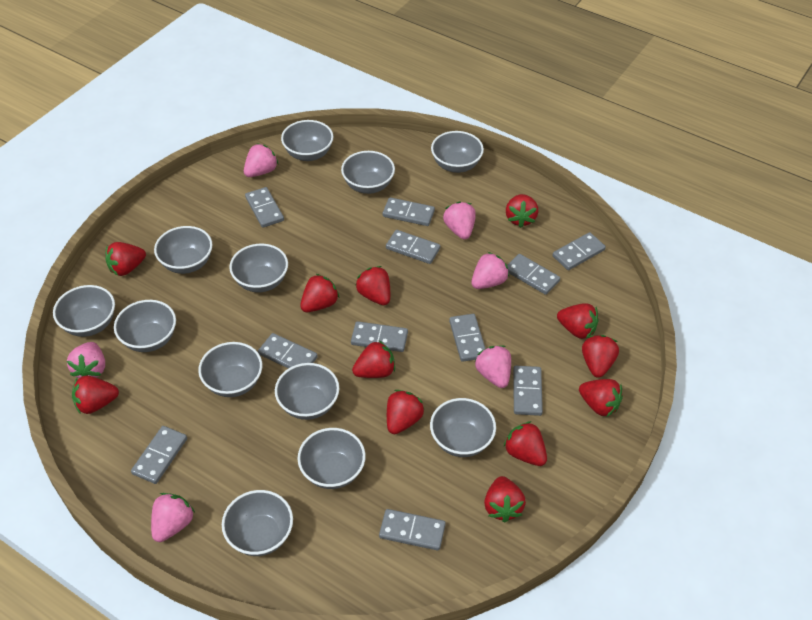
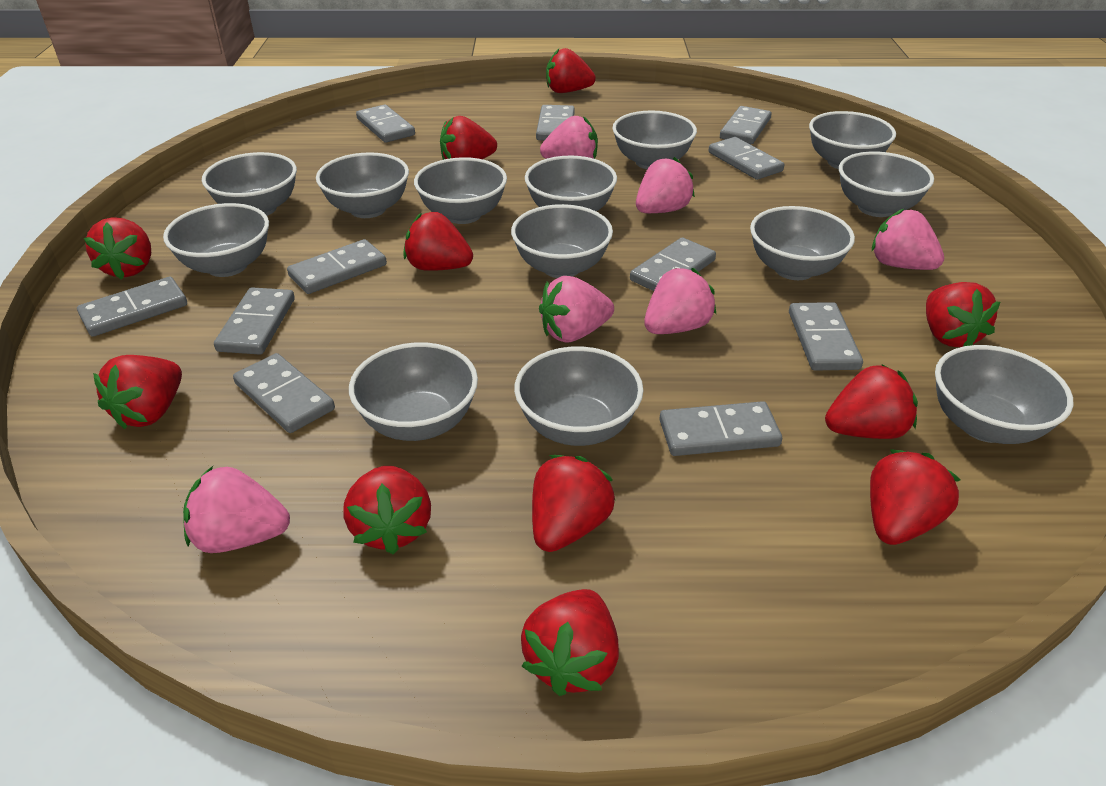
grey bowl: [53,285,115,337] [114,300,176,352] [154,226,213,274] [198,342,262,397] [222,490,293,556] [229,244,288,292] [275,363,339,420] [281,120,334,161] [298,428,366,489] [341,151,395,194] [430,398,496,457] [431,131,484,173] = 12 -> [163,203,269,277] [202,152,297,216] [316,152,409,218] [349,342,478,441] [414,157,507,224] [511,204,613,278] [514,346,643,446] [525,156,617,211] [612,111,697,169] [750,206,855,280] [809,111,896,169] [839,151,934,217] [935,345,1073,444] = 13
red strawberry: [72,376,119,414] [105,242,146,276] [300,274,339,312] [352,341,395,378] [355,266,390,305] [387,390,425,434] [484,476,526,522] [504,421,547,466] [506,194,538,228] [557,303,598,339] [579,379,623,417] [582,335,619,378] = 12 -> [84,217,151,280] [93,355,182,429] [344,466,431,554] [403,212,473,271] [440,116,497,160] [521,589,619,696] [532,455,615,552] [546,48,596,93] [825,364,918,439] [870,449,961,545] [926,282,1000,347] = 11

